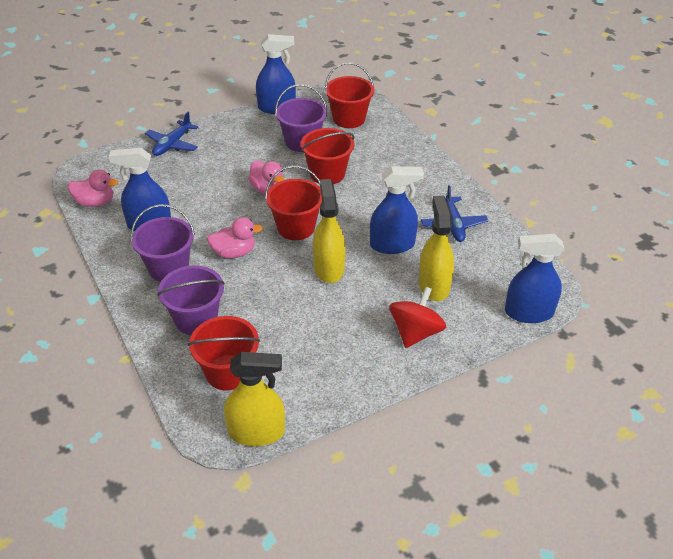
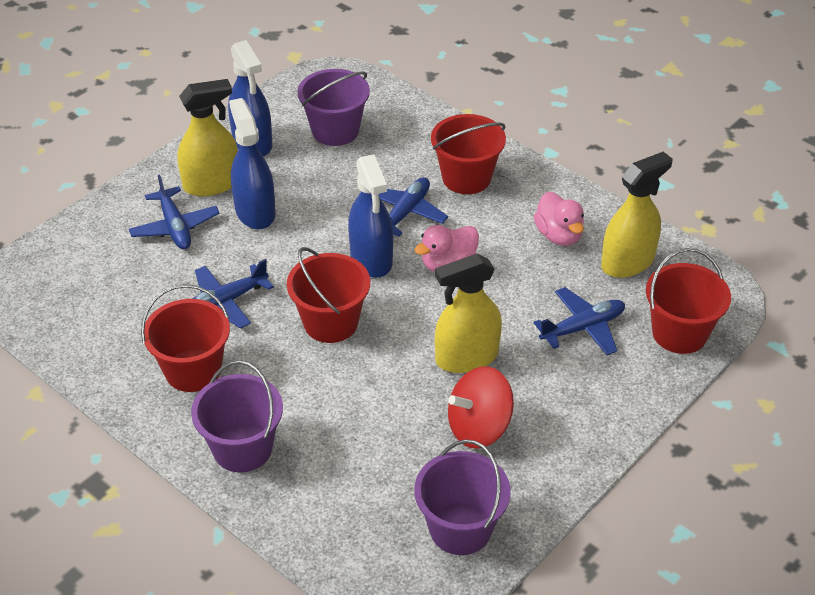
blue plane: [145,112,198,156] [421,185,488,242] = 2 -> [129,174,220,249] [192,259,274,329] [379,177,448,237] [534,287,625,355] = 4
blue spray bottle: [109,148,171,232] [256,34,296,114] [370,166,424,254] [505,234,564,323] = 4 -> [228,40,272,156] [229,98,276,230] [348,154,393,278] = 3
pink duck: [68,170,118,207] [207,217,263,258] [248,160,284,194] = 3 -> [415,225,479,272] [534,192,584,246] = 2

